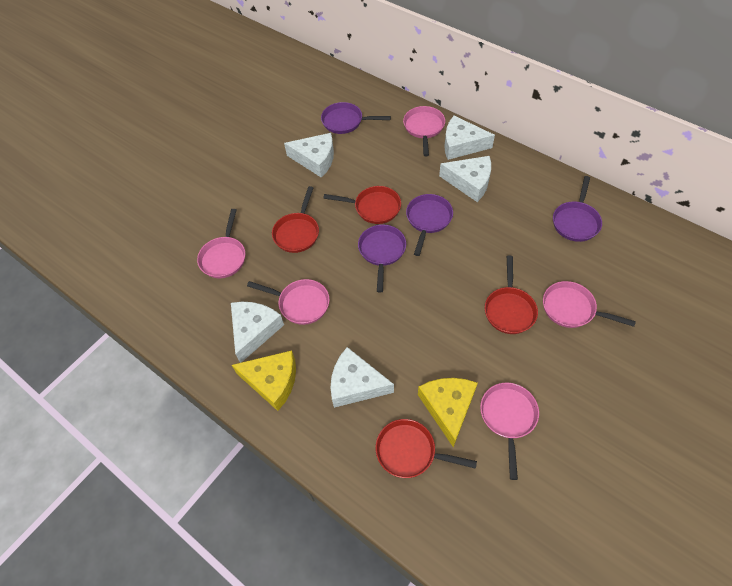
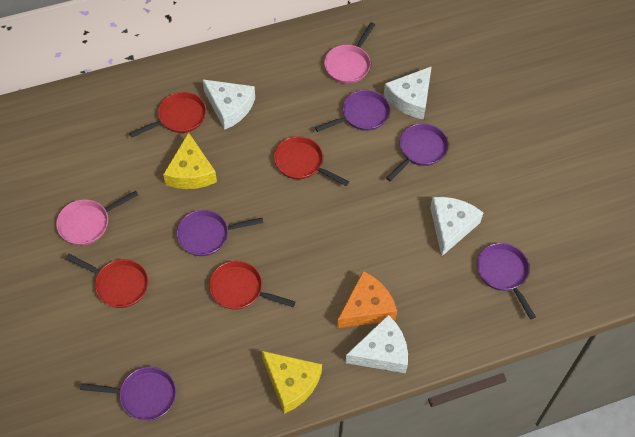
orange cheese: none = 0 -> [337,271,397,328] = 1
pink pan: [197,209,245,278] [247,279,330,325] [403,106,445,156] [480,383,539,480] [543,281,636,328] = 5 -> [56,191,138,245] [324,22,375,84] = 2
purple pan: [321,102,391,134] [358,224,406,292] [406,194,453,256] [553,176,602,242] = 4 -> [80,367,176,421] [176,210,263,256] [315,90,390,132] [386,123,448,181] [477,243,536,319] = 5
white cheese: [231,302,284,363] [284,133,334,178] [331,347,394,408] [439,156,491,202] [444,116,495,160] = 5 -> [202,79,255,130] [345,315,408,373] [384,66,432,119] [430,197,483,256] = 4

